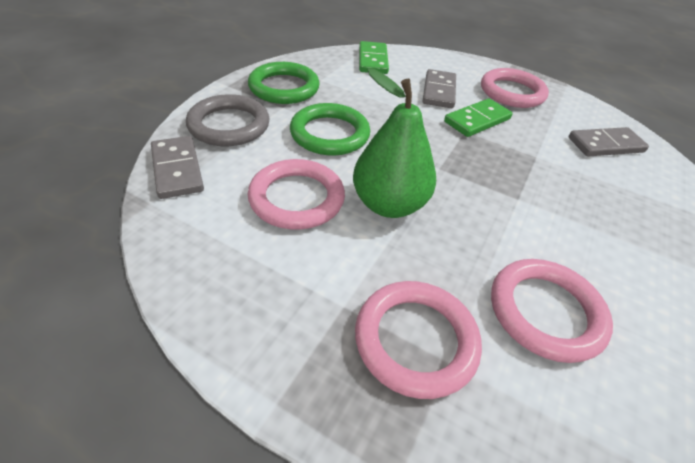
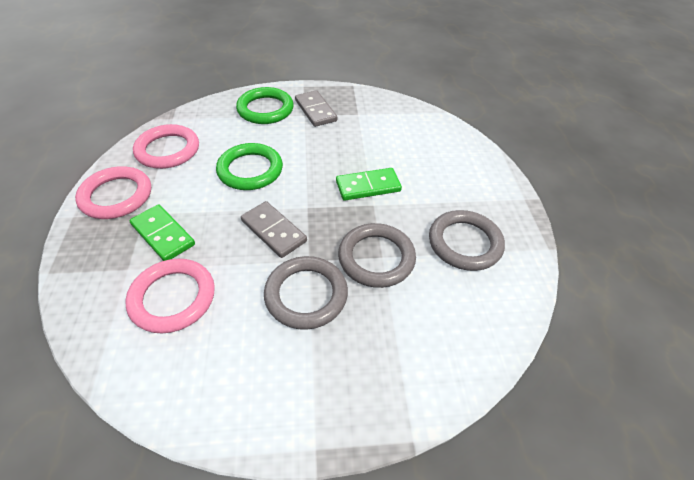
green pear: [353,69,436,218] = 1 -> none = 0
grey domino: [151,136,204,199] [423,69,456,108] [569,127,649,157] = 3 -> [241,201,307,258] [295,90,337,127] = 2
grey ring: [186,94,269,146] = 1 -> [264,256,348,330] [338,223,416,288] [429,210,505,271] = 3
pink ring: [248,159,345,230] [355,281,482,399] [481,68,549,108] [491,259,613,363] = 4 -> [75,166,151,219] [126,259,215,334] [133,124,199,169] = 3

